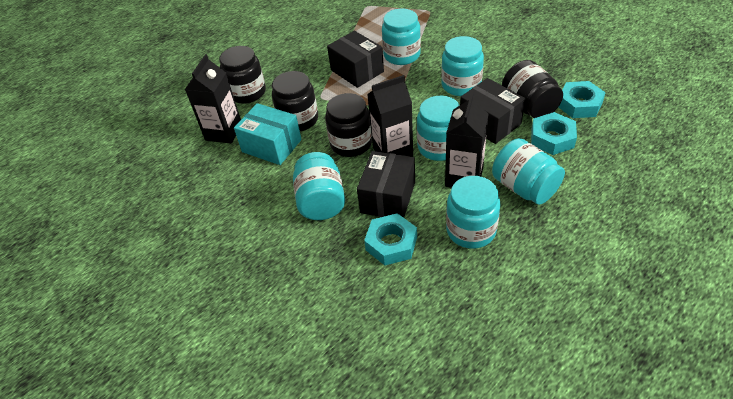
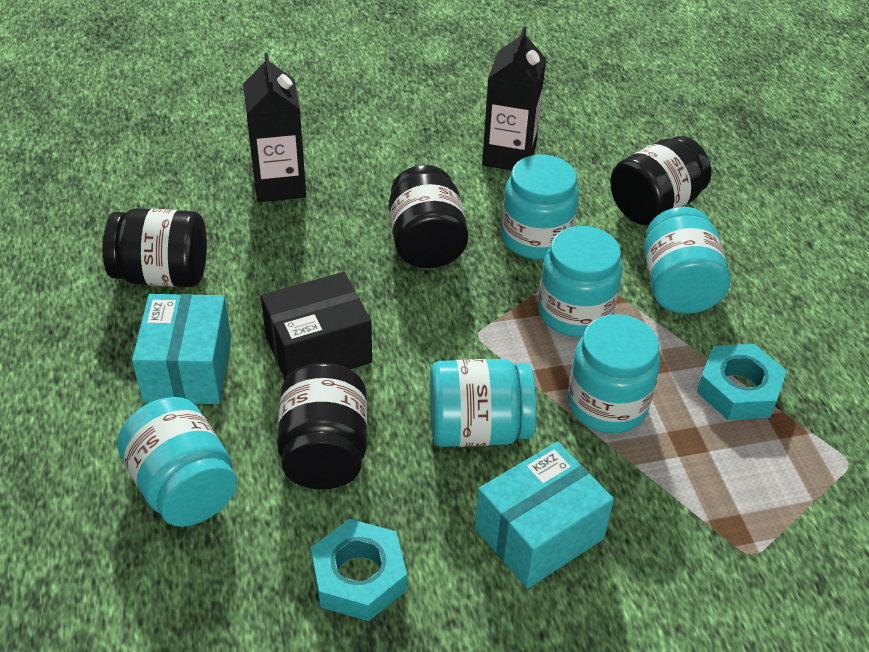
black box: [327,31,384,88] [357,151,415,218] [460,78,525,144] = 3 -> [261,272,372,379] = 1
black carton: [185,54,241,144] [367,75,413,157] [445,93,489,188] = 3 -> [243,52,306,202] [482,26,546,170] = 2
turquoise box: [234,103,302,165] = 1 -> [132,294,231,404] [475,442,614,589] = 2
turquoise nut: [364,213,417,265] [531,112,577,155] [559,81,606,118] = 3 -> [311,519,407,621] [697,344,787,420] = 2

